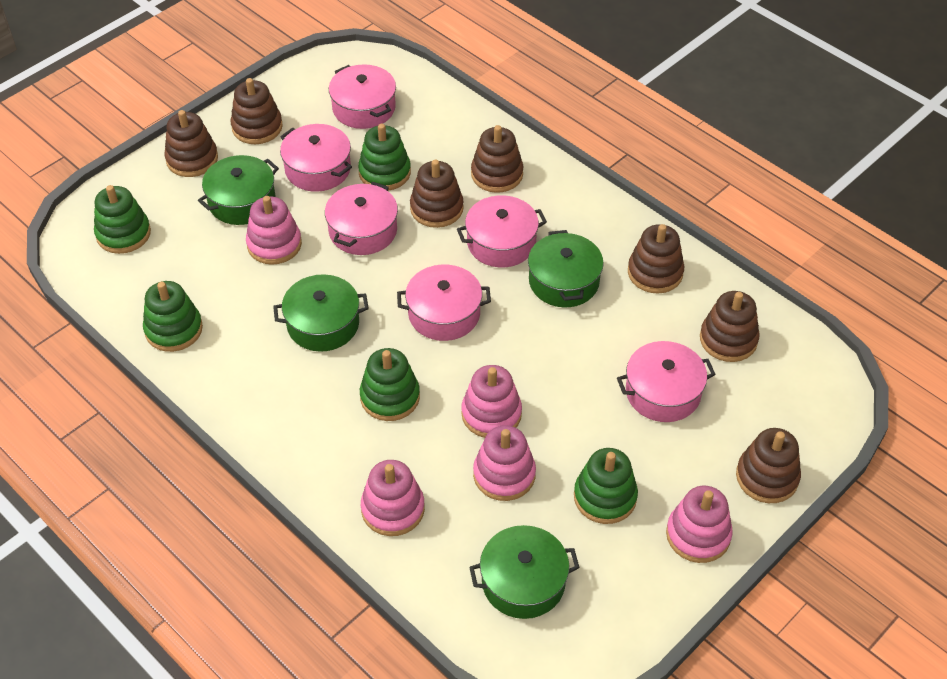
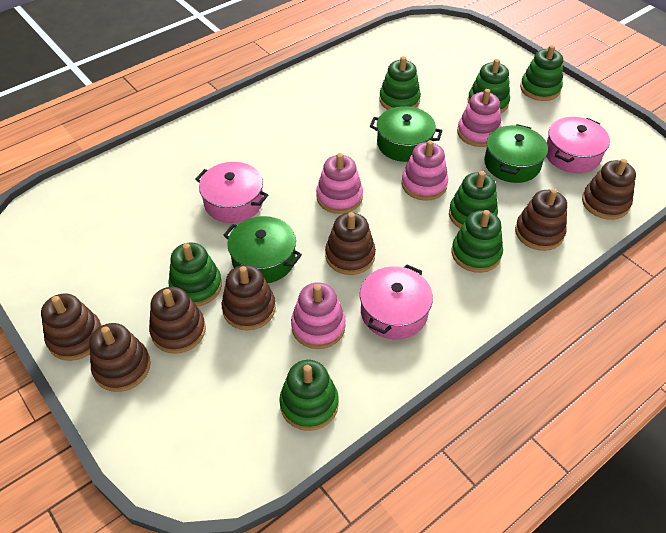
green pot: [198,155,279,225] [273,274,369,352] [469,525,580,619] [528,230,604,307] = 4 -> [224,216,302,283] [370,106,442,162] [484,124,548,183] = 3
green stacking toy: [94,185,151,254] [143,281,203,352] [358,124,411,191] [360,348,420,421] [574,448,638,524] = 5 -> [169,243,222,307] [279,360,339,431] [379,56,421,110] [449,171,498,229] [452,210,503,273] [468,59,510,113] [520,45,563,101] = 7
pink pot: [280,124,352,192] [325,182,398,255] [329,64,396,129] [397,265,491,341] [457,195,547,267] [617,341,716,422] = 6 -> [195,162,268,223] [360,265,433,339] [546,117,610,173] = 3
pink stacking toy: [246,196,302,265] [361,460,425,536] [461,365,522,438] [473,425,536,501] [666,486,733,563] = 5 -> [291,282,346,349] [316,153,363,214] [402,140,448,201] [457,89,501,147] = 4

